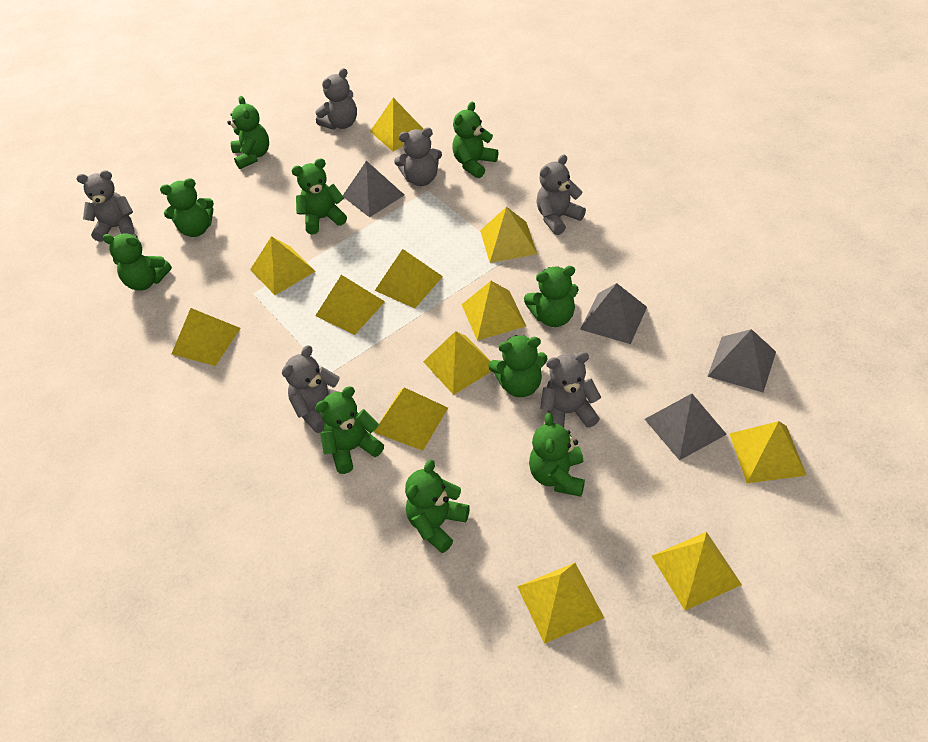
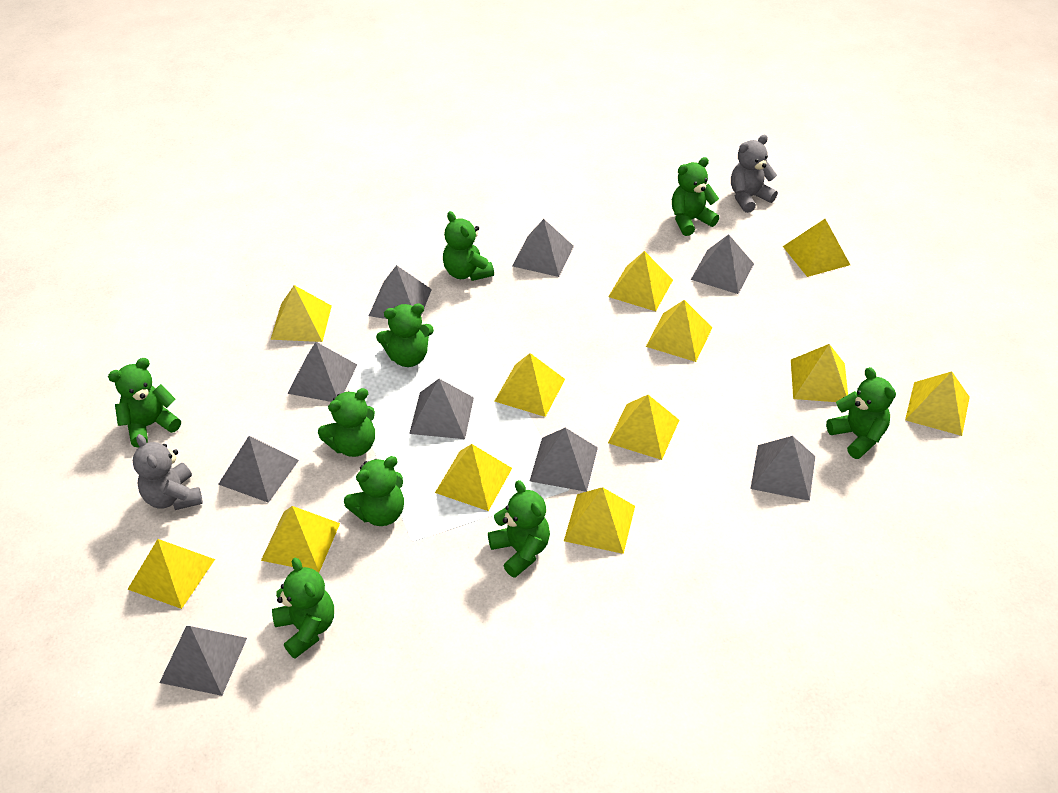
green teddy bear: [103,233,172,291] [160,178,214,237] [227,96,269,169] [291,158,347,235] [315,386,384,474] [405,460,470,553] [452,102,498,178] [489,335,548,397] [524,266,579,327] [529,413,585,497] = 10 -> [108,358,181,448] [272,558,334,658] [318,388,375,457] [344,456,404,526] [376,304,434,367] [443,211,494,281] [488,480,550,578] [672,157,719,236] [826,367,896,459] = 9
grey pyramid: [343,161,404,217] [580,283,647,344] [644,394,727,460] [707,329,776,392] = 4 -> [159,626,247,696] [218,436,299,503] [287,342,357,402] [369,265,432,319] [409,379,474,439] [512,219,574,277] [530,428,598,492] [691,234,754,294] [750,436,815,501] = 9
grey teddy bear: [77,170,135,242] [282,345,340,433] [315,68,357,130] [394,128,442,186] [536,155,586,235] [540,352,601,428] = 6 -> [133,434,203,510] [731,135,778,213] = 2

